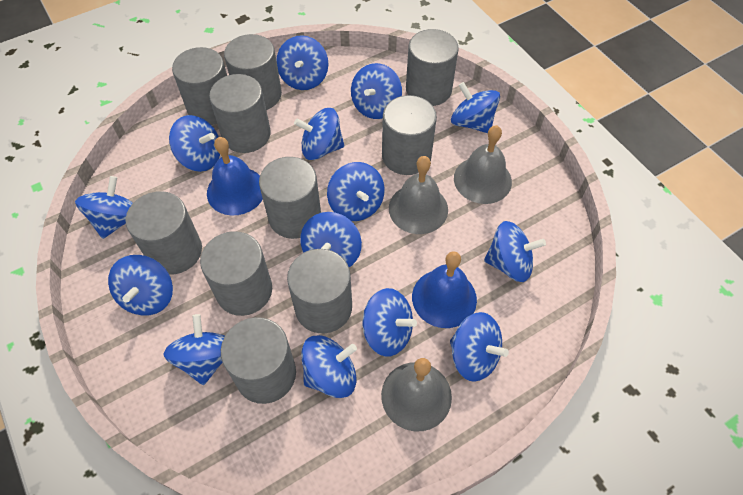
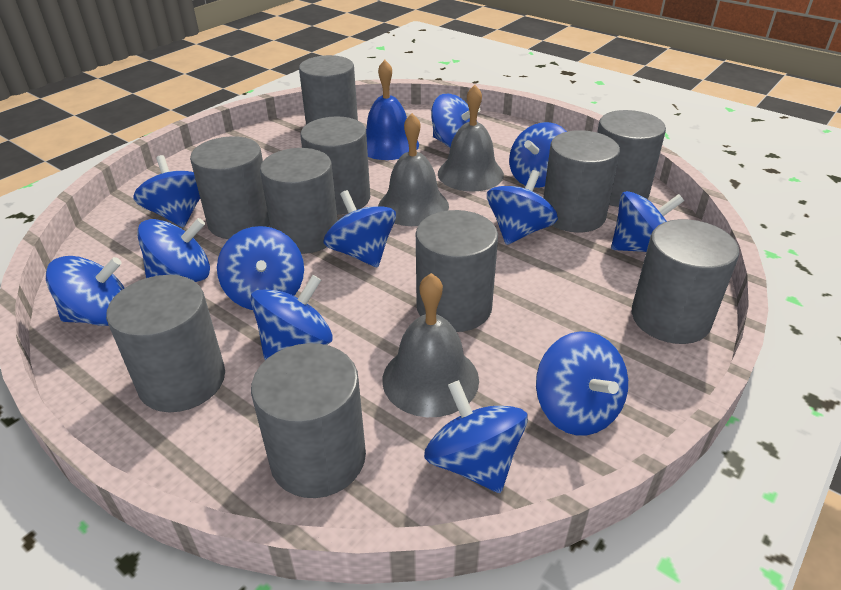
blue bell: [207,137,263,216] [412,251,477,328] = 2 -> [366,60,419,160] = 1
blue spinning top: [75,176,133,239] [108,255,173,316] [163,314,225,385] [169,115,220,172] [276,35,328,90] [294,108,344,160] [300,212,362,267] [301,335,357,398] [327,162,385,221] [351,63,402,119] [362,288,417,357] [450,312,509,382] [451,82,500,133] [484,221,546,282] = 14 -> [46,256,124,326] [133,155,200,228] [137,218,210,282] [217,226,304,310] [250,275,333,360] [323,190,396,268] [424,380,528,493] [431,94,480,148] [487,170,558,245] [509,122,567,188] [536,331,628,435] [611,191,684,252] = 12

